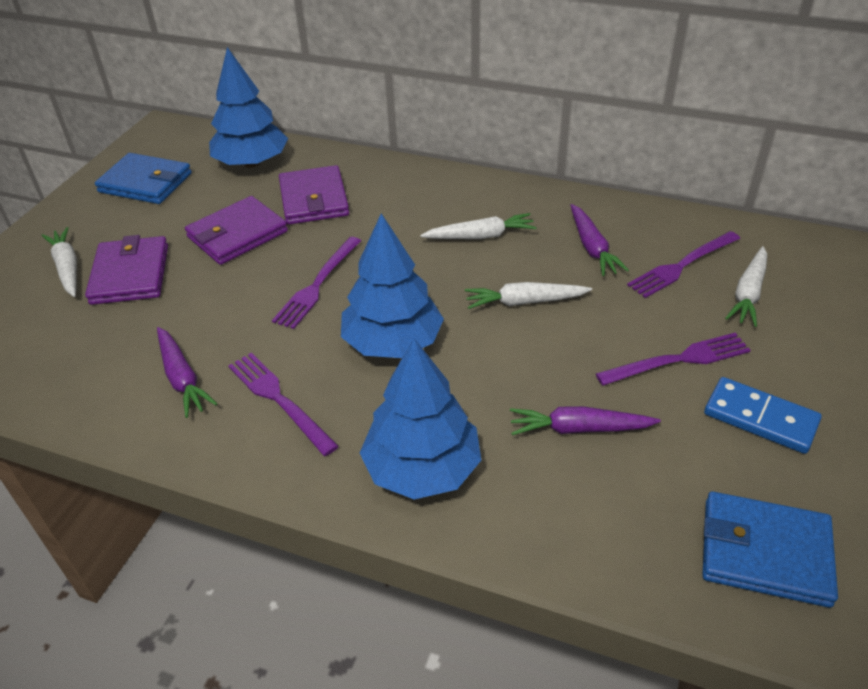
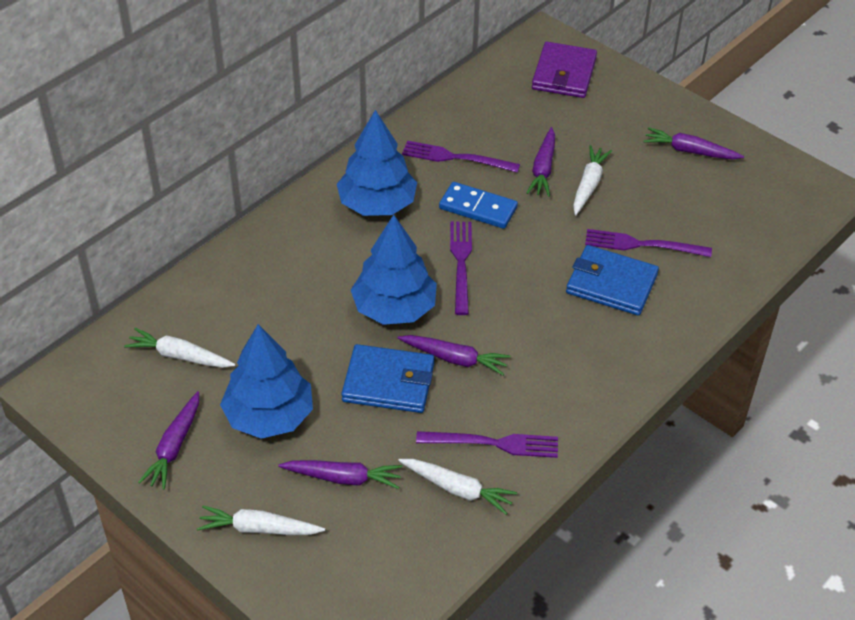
purple carrot: [157,327,217,418] [510,406,661,435] [570,204,629,276] = 3 -> [138,391,199,490] [278,460,402,489] [398,335,510,375] [526,127,555,197] [644,127,744,159] = 5
purple wallet: [85,235,168,305] [185,196,288,265] [279,165,349,225] = 3 -> [532,42,597,98] = 1

